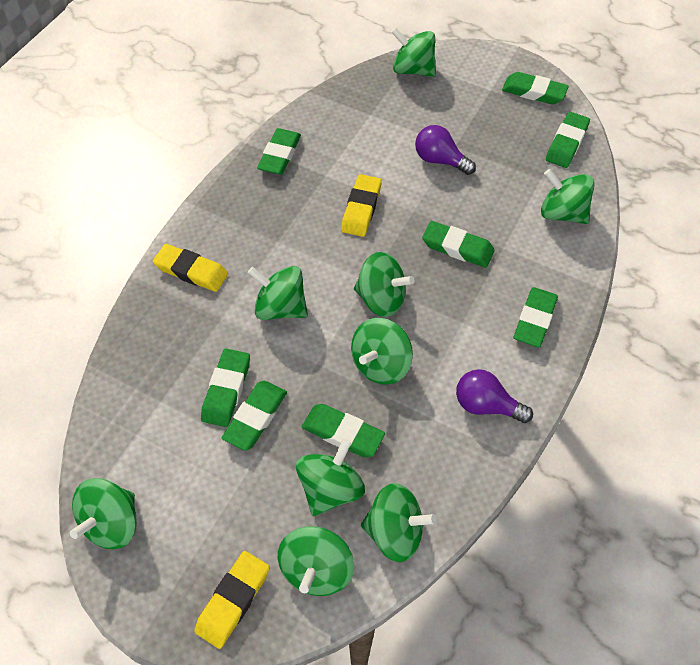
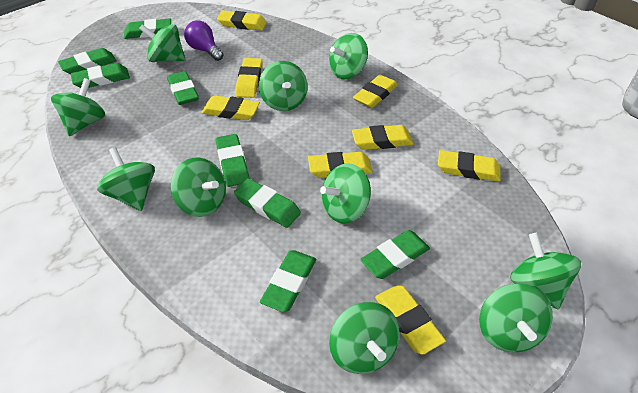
green spinning top: [70,478,137,549] [248,266,308,320] [278,526,354,596] [296,438,365,516] [351,318,413,385] [354,252,414,317] [361,483,437,562] [391,27,436,77] [541,169,595,224] = 9 -> [51,78,105,136] [97,147,155,211] [139,24,186,62] [171,157,226,217] [259,61,308,111] [320,163,371,224] [329,33,368,79] [329,302,400,374] [479,284,553,352] [510,233,581,309] = 10
purple light bulb: [415,125,476,175] [456,369,533,423] = 2 -> [184,20,223,61] = 1
yellow eraser: [153,244,228,292] [194,551,269,649] [341,174,382,237] = 3 -> [201,95,260,120] [217,10,267,31] [235,58,263,98] [308,152,373,178] [352,125,413,150] [353,75,398,108] [375,285,446,355] [438,150,501,182] = 8

